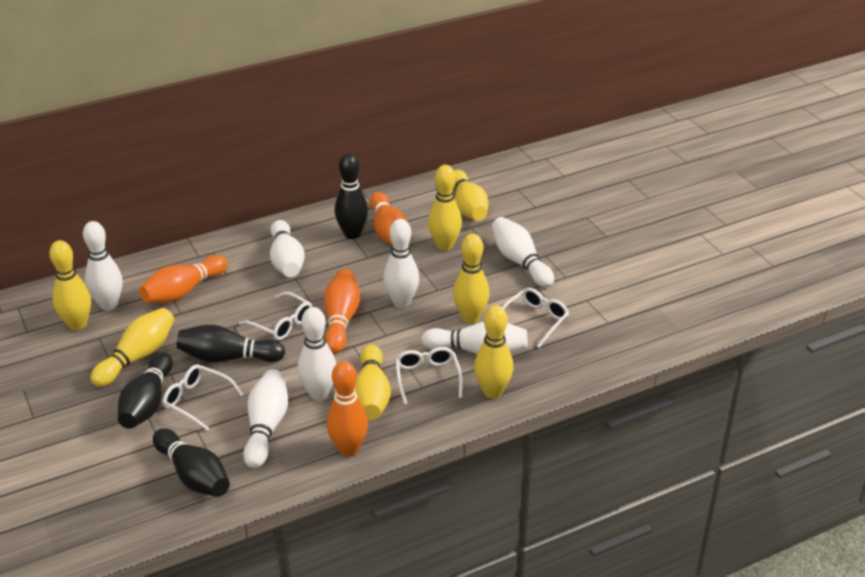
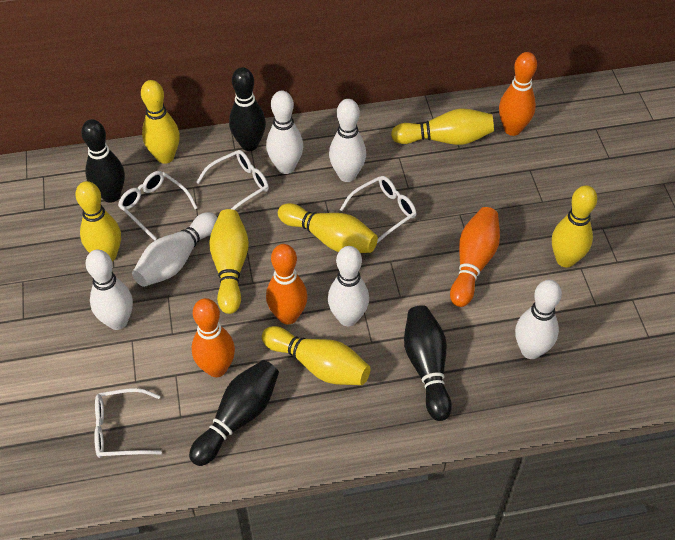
white bowling pin: [83,221,122,310] [243,369,288,468] [270,220,305,277] [298,307,336,400] [383,219,419,308] [421,322,527,354] [492,217,554,288] = 7 -> [85,249,133,330] [132,212,217,287] [266,91,303,174] [328,246,369,326] [329,99,366,182] [515,280,562,359] = 6

